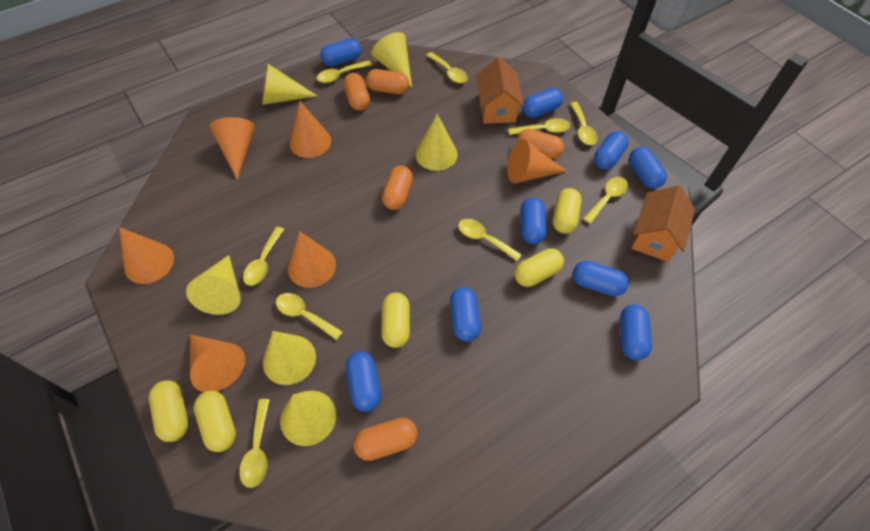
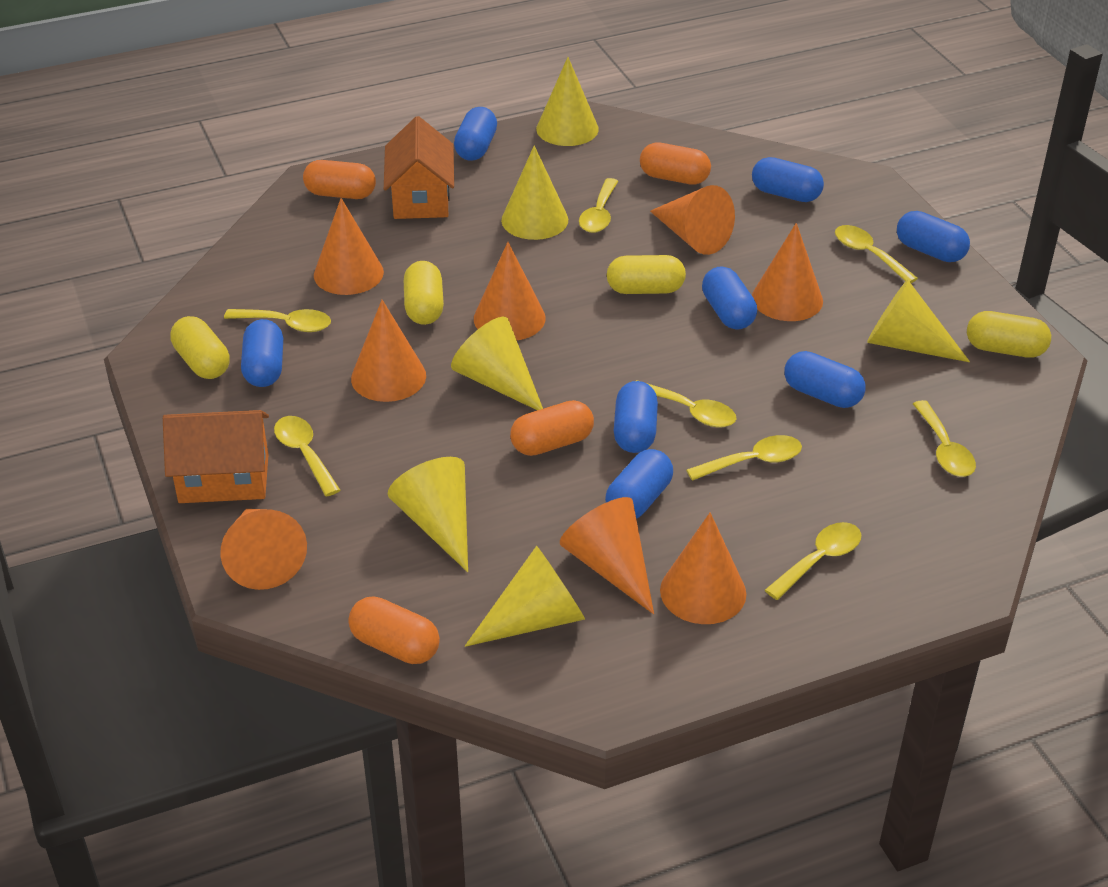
blue capsule: [320,38,361,66] [346,352,381,412] [450,287,481,342] [520,197,547,244] [522,88,563,118] [573,261,629,296] [594,131,629,170] [620,304,652,360] [629,147,667,189] = 9 -> [241,319,283,387] [454,107,497,161] [605,449,673,519] [614,381,658,453] [702,266,757,330] [752,157,824,202] [784,351,865,408] [897,211,970,262] = 8
orange capsule: [343,73,370,111] [354,418,418,461] [366,69,409,94] [382,166,413,210] [517,129,564,159] = 5 -> [303,160,376,199] [348,597,440,664] [510,400,594,456] [640,142,711,185] = 4
orange cone: [119,227,174,284] [190,335,245,392] [210,117,255,180] [288,231,336,288] [289,101,331,158] [507,139,566,183] = 6 -> [220,509,307,590] [314,198,384,295] [351,300,426,402] [474,242,546,340] [560,497,654,614] [650,185,735,255] [660,512,746,624] [752,223,823,321] = 8
yellow capsule: [149,380,188,442] [194,390,236,452] [381,293,410,348] [514,248,564,287] [553,188,582,234] = 5 -> [170,316,230,379] [404,261,444,325] [607,255,686,294] [967,311,1051,358] = 4
yellow spoon: [239,399,270,488] [243,227,284,286] [276,293,343,340] [317,60,372,83] [426,52,468,83] [458,219,522,261] [508,118,570,135] [570,102,598,145] [583,177,628,224] = 9 -> [224,309,331,332] [274,416,340,497] [579,178,618,233] [636,380,736,428] [686,435,802,481] [765,522,861,600] [835,225,918,283] [913,400,976,477] = 8

